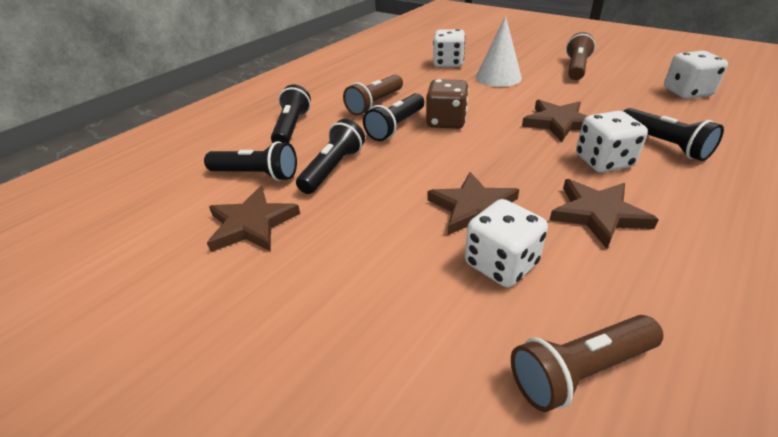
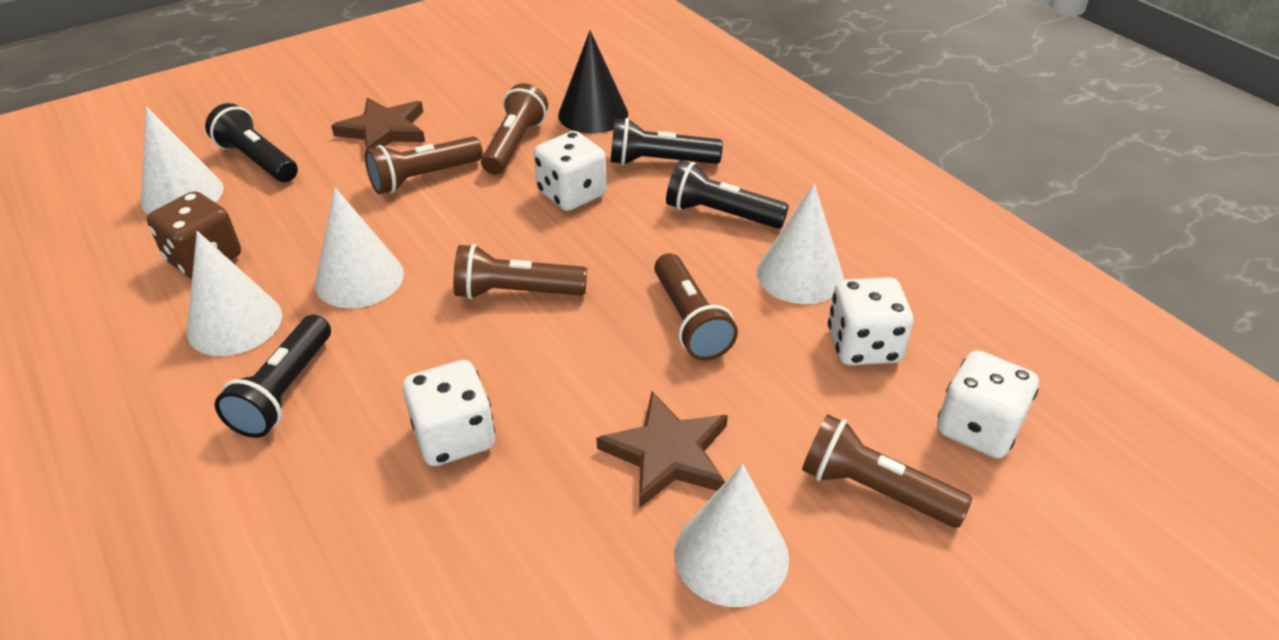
black cone: none = 0 -> [558,30,628,134] = 1
black flashlight: [204,141,297,181] [271,84,311,143] [296,119,365,194] [363,93,424,141] [623,108,724,161] = 5 -> [205,103,298,182] [215,315,331,438] [610,118,723,165] [666,160,789,229] = 4
brown flashlight: [343,74,403,116] [511,315,663,412] [566,32,596,80] = 3 -> [365,136,483,194] [453,244,587,299] [481,83,548,175] [654,253,738,361] [802,414,972,528] = 5
brown star: [207,186,300,252] [427,172,519,235] [522,100,587,142] [550,179,659,249] = 4 -> [331,98,425,150] [596,391,728,508] = 2
white cone: [476,16,522,87] = 1 -> [141,107,224,214] [187,231,282,356] [315,187,404,308] [674,464,789,607] [757,184,844,304] = 5

